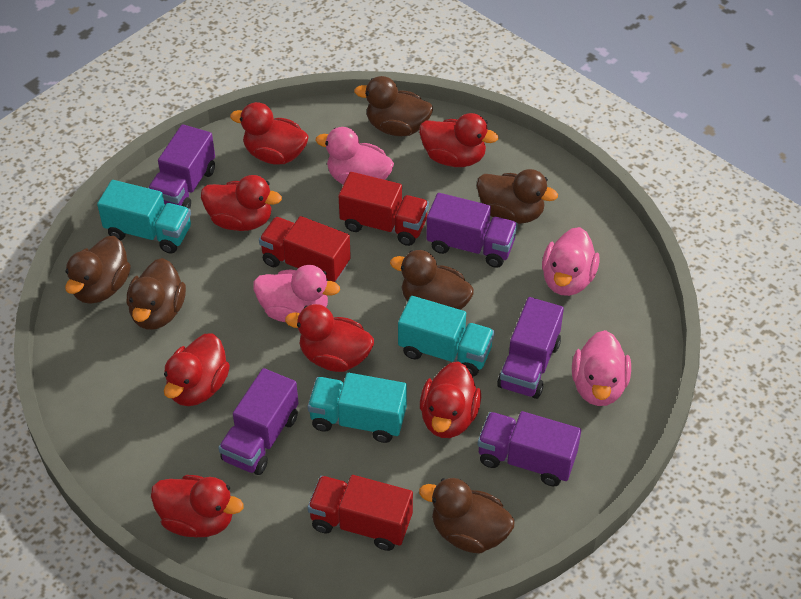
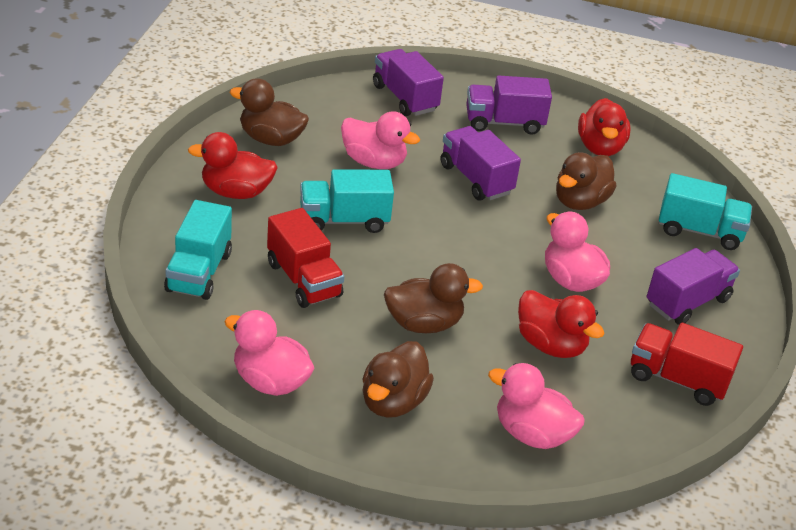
brown duck: [65,236,131,304] [127,258,186,330] [354,76,433,136] [390,250,474,310] [419,478,515,554] [477,169,558,224] = 6 -> [230,78,309,146] [362,341,434,418] [384,263,483,333] [556,152,617,210] = 4
purple truck: [148,124,215,209] [218,368,299,475] [426,193,518,268] [478,411,581,486] [497,297,564,399] = 5 -> [373,49,444,116] [441,126,521,201] [466,76,552,135] [647,248,740,325] = 4
red duck: [151,475,244,537] [164,333,230,406] [201,175,282,231] [230,102,309,165] [285,304,374,372] [419,113,498,167] [420,361,481,438] = 7 -> [188,132,278,199] [518,290,605,358] [578,98,630,156] = 3
red truck: [259,216,351,282] [308,475,413,551] [339,172,429,246] = 3 -> [267,208,345,308] [631,323,743,406] = 2

